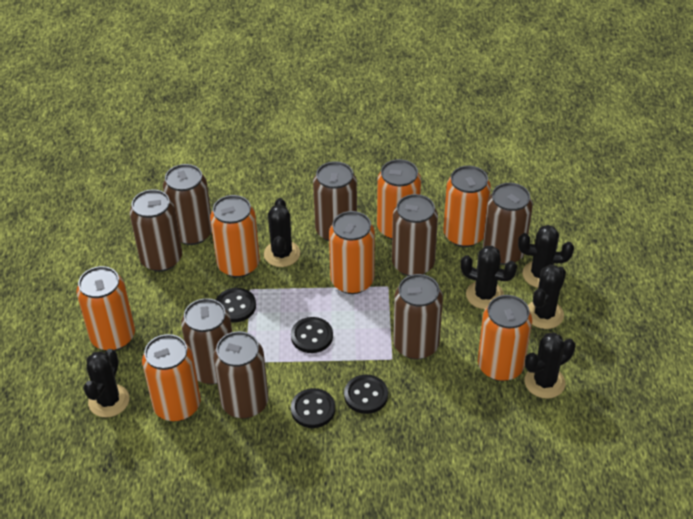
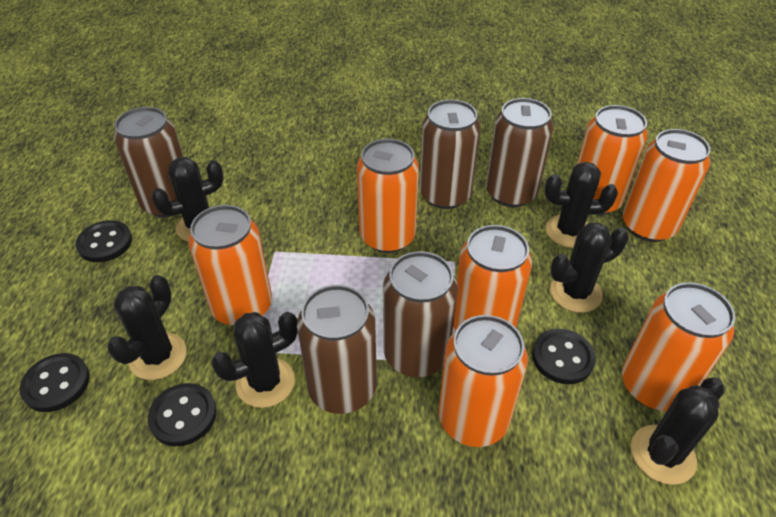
brown can: [130,189,182,272] [163,164,212,245] [181,298,232,384] [213,331,268,418] [313,161,357,241] [392,194,438,276] [393,274,443,359] [483,183,533,265] = 8 -> [114,107,183,218] [297,285,377,414] [383,251,458,377] [419,100,481,209] [486,98,554,207] = 5

